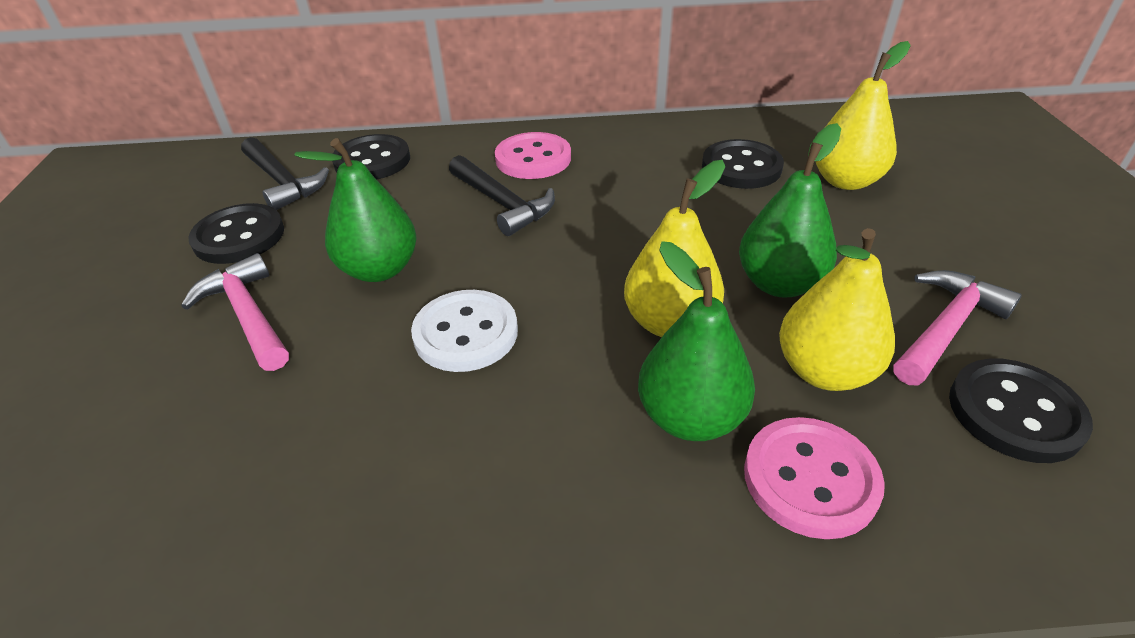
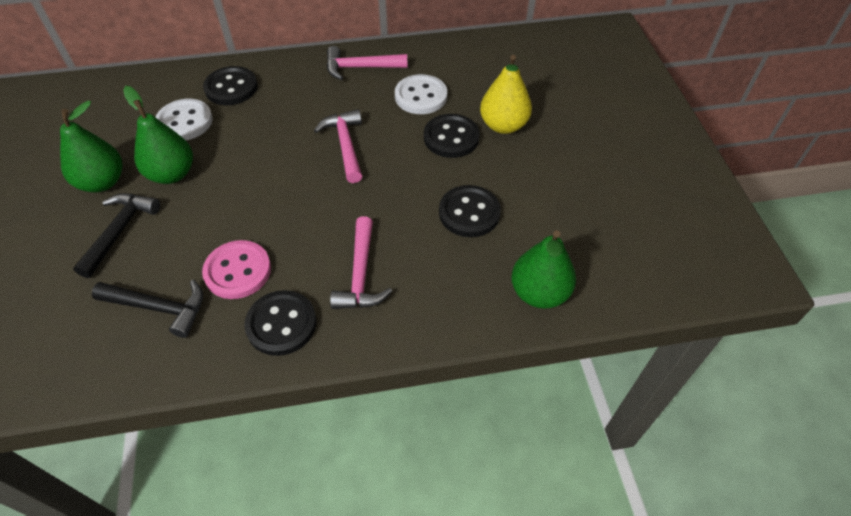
pink button: [495,132,571,179] [744,417,885,539] = 2 -> [202,240,271,299] = 1
pink hammer: [181,253,289,371] [893,270,1022,385] = 2 -> [314,109,362,183] [326,46,408,80] [330,217,392,309] = 3
white button: [411,290,518,372] = 1 -> [156,99,213,140] [395,74,447,114] = 2
yellow pear: [624,160,725,337] [779,228,895,391] [816,41,911,190] = 3 -> [480,55,532,134] = 1

